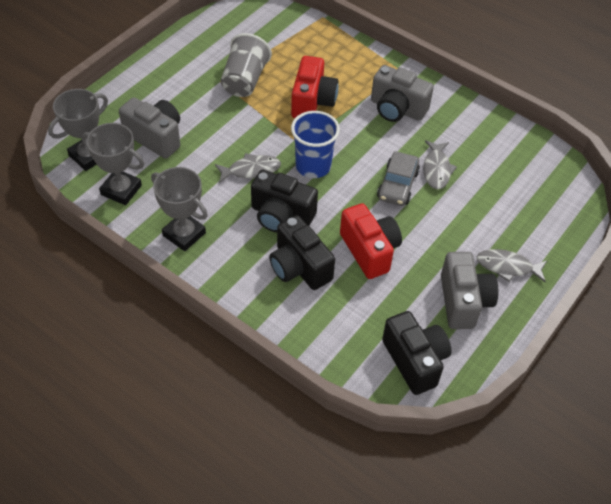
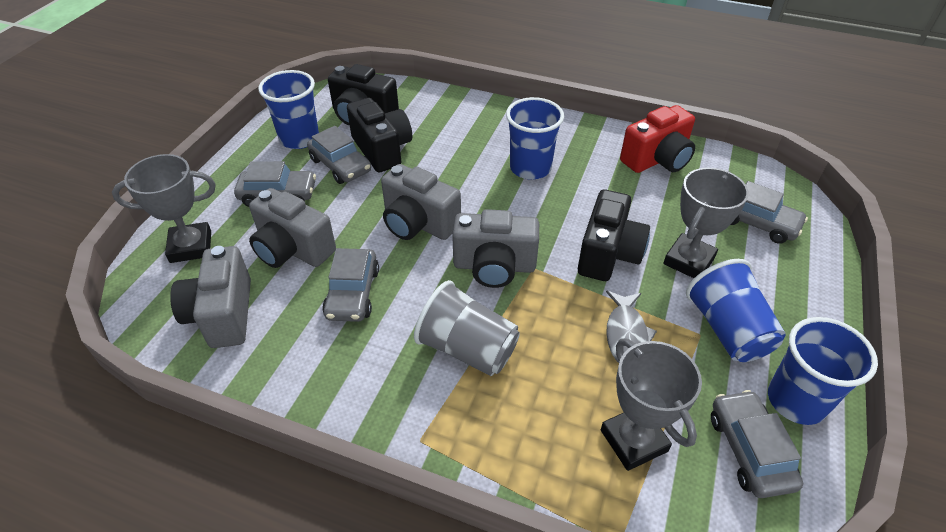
blue cup: [291,111,340,178] = 1 -> [258,70,319,149] [506,97,564,180] [686,259,786,362] [768,317,878,425] = 4
grey camera: [119,97,181,159] [371,65,434,122] [441,252,498,329] = 3 -> [170,246,251,348] [249,188,336,268] [381,164,461,240] [452,209,539,288] = 4
grey car: [377,151,420,206] = 1 -> [234,161,316,207] [307,126,371,184] [322,248,379,322] [711,390,803,498] [730,181,808,244] = 5
grey fish: [215,153,281,183] [423,140,457,189] [477,249,547,282] = 3 -> [606,291,657,363] = 1
red camera: [291,56,338,118] [340,203,402,279] = 2 -> [620,105,695,173] = 1

